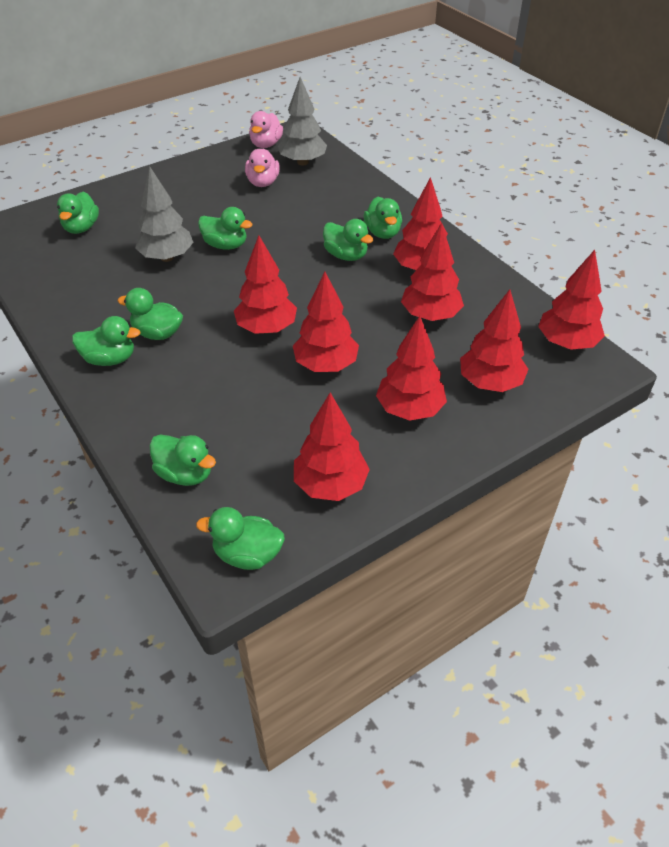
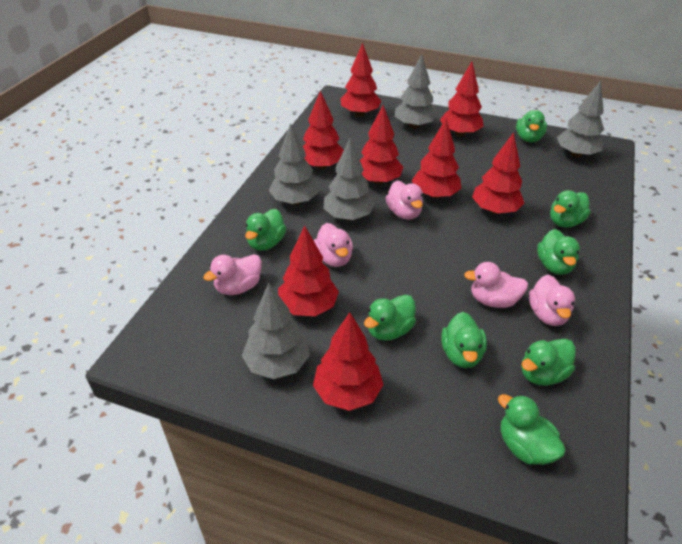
grey tree: [135,166,193,262] [278,77,327,166] = 2 -> [242,283,310,379] [269,123,319,205] [324,139,375,221] [395,54,437,129] [557,81,604,158] = 5
pink duck: [245,149,280,187] [249,111,283,148] = 2 -> [203,254,262,295] [314,223,353,267] [386,180,423,220] [464,262,528,308] [529,275,575,326] = 5

